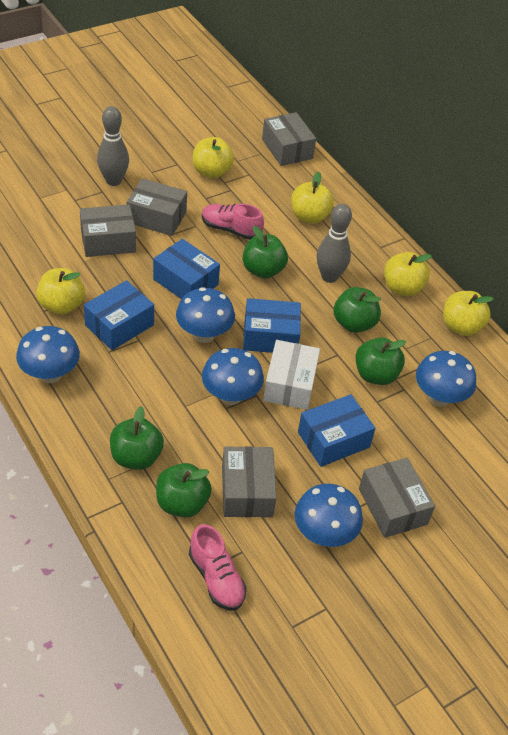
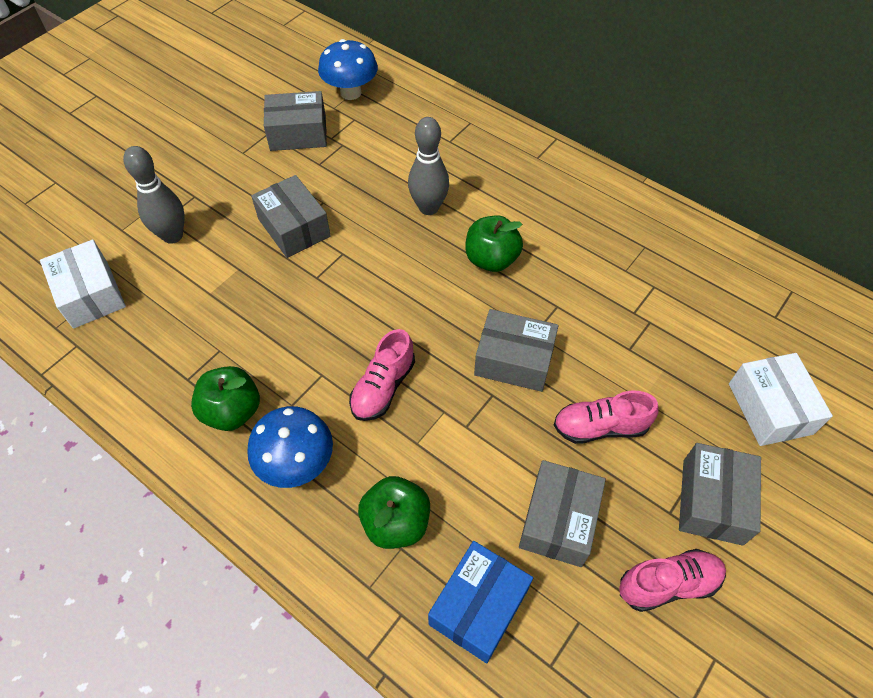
blue box: [84,280,154,350] [153,239,220,299] [243,298,301,353] [298,394,375,467] = 4 -> [428,541,533,663] = 1
blue mushroom: [16,326,80,383] [176,287,235,343] [202,348,264,405] [295,484,363,547] [416,351,476,407] = 5 -> [247,406,333,488] [318,39,378,100] = 2
green apple: [110,406,164,470] [156,463,212,518] [243,226,288,279] [334,287,381,333] [355,337,406,385] = 5 -> [191,366,260,431] [358,476,430,549] [465,215,523,272] = 3
pink shoe: [189,524,247,611] [202,204,264,240] = 2 -> [349,329,415,421] [554,391,658,444] [619,549,726,612] = 3
white box: [263,340,320,410] = 1 -> [40,240,126,329] [729,353,833,446] = 2
yellow apple: [36,268,85,315] [193,137,234,178] [291,172,334,224] [384,252,432,296] [443,291,494,336] = 5 -> none = 0

